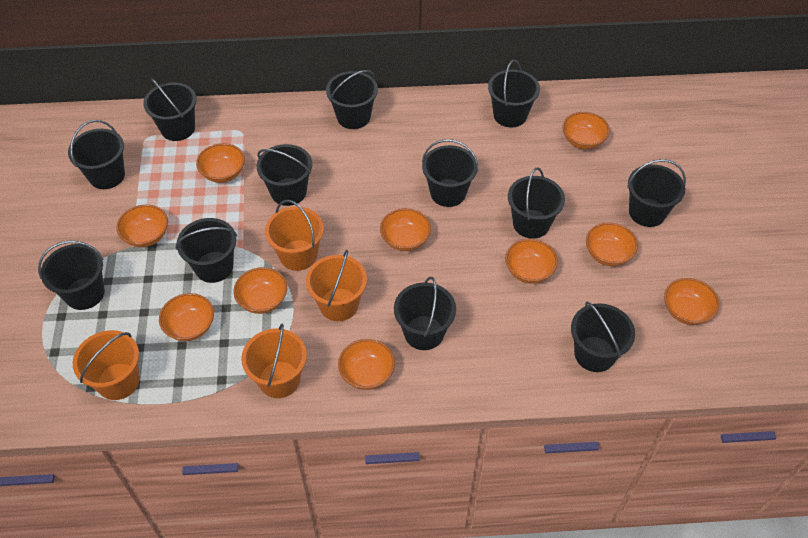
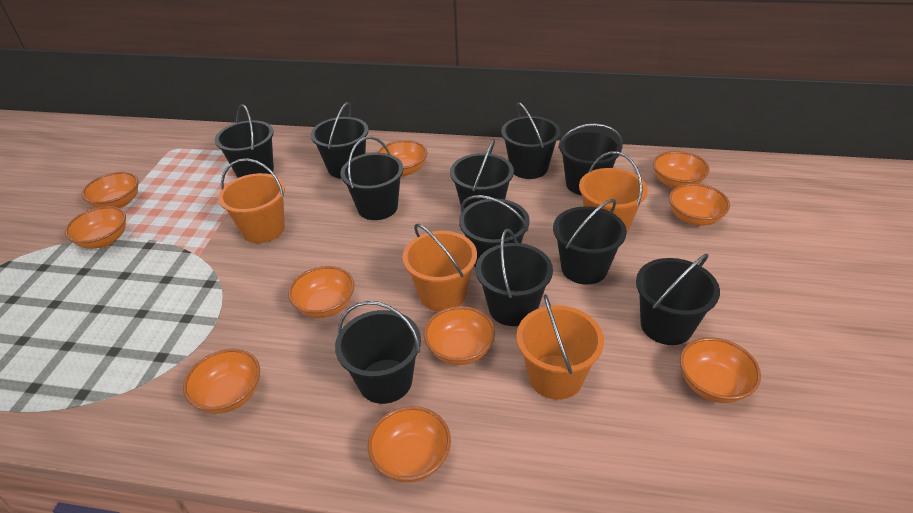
black bucket: [38,241,105,310] [68,120,125,189] [143,78,197,141] [176,218,237,283] [257,144,312,206] [326,70,378,129] [394,277,456,350] [422,139,478,207] [488,60,540,127] [508,167,565,239] [571,301,635,372] [627,159,686,227] = 12 -> [215,104,274,178] [311,102,369,178] [335,301,421,404] [340,136,404,220] [450,139,514,209] [459,195,530,268] [476,229,553,326] [501,102,561,179] [553,199,627,285] [558,123,623,195] [636,254,720,345] = 11

